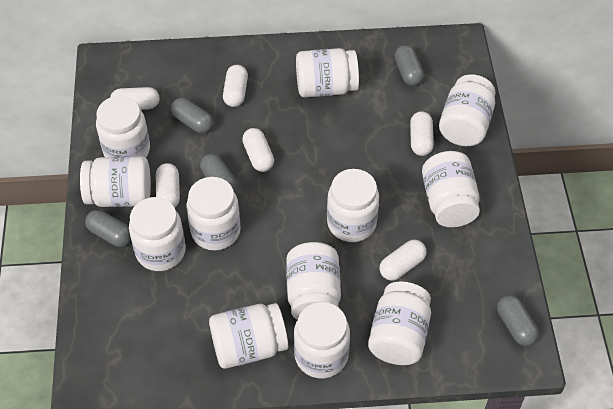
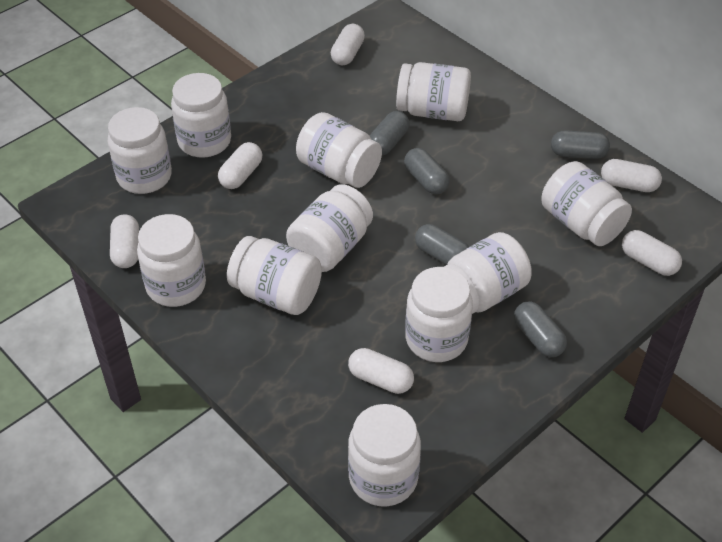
white jar: [80,156,151,207] [96,96,150,158] [129,197,186,271] [186,177,241,251] [209,303,288,368] [286,242,341,320] [294,302,350,379] [296,48,359,97] [327,169,379,242] [368,281,431,365] [422,151,480,227] [439,74,496,146] = 12 -> [108,107,172,194] [137,214,206,307] [171,73,231,158] [227,236,322,315] [286,184,373,272] [296,112,382,188] [348,404,421,506] [396,62,471,121] [405,267,473,362] [444,232,532,314] [541,161,632,246] = 11

